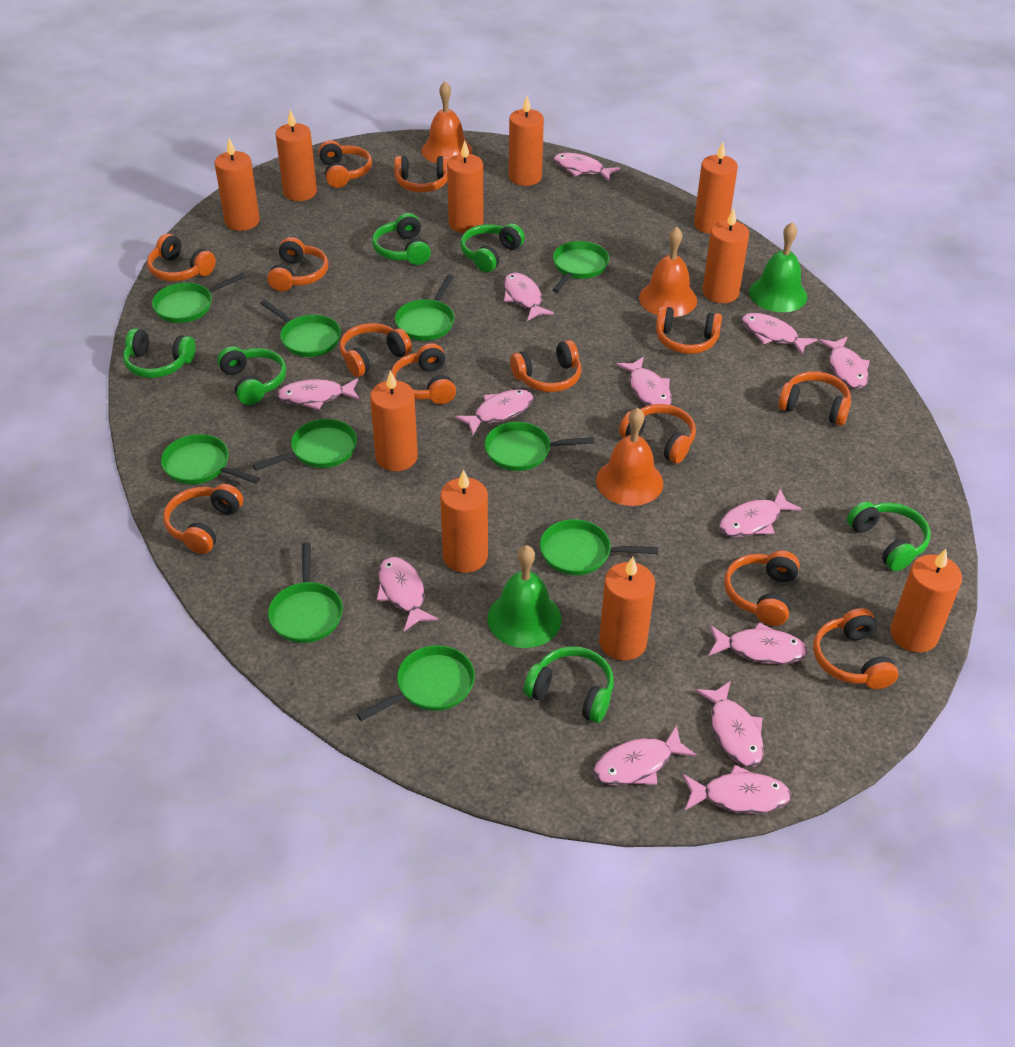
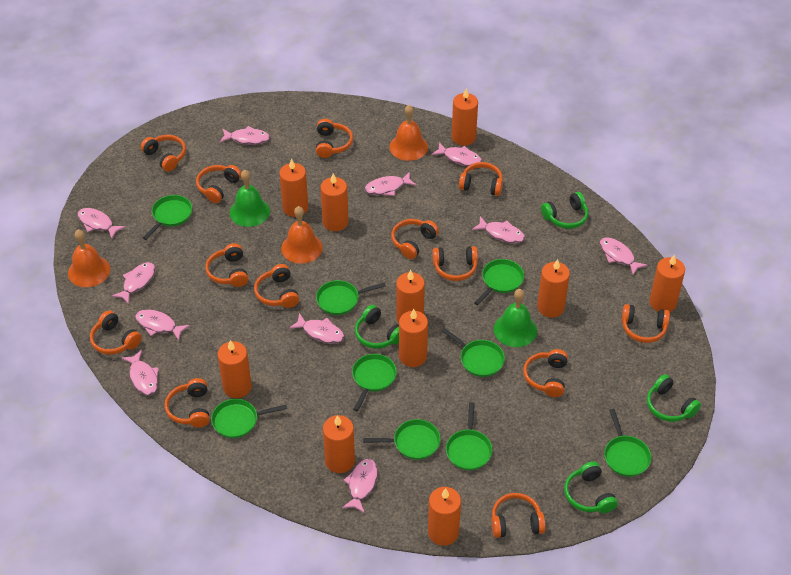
green headphones: [123,328,196,378] [217,346,286,405] [372,213,431,265] [460,224,525,272] [524,646,614,723] [847,501,930,571] = 6 -> [355,305,399,349] [541,192,588,229] [564,461,618,513] [647,374,701,422] = 4
green pan: [152,273,245,323] [161,434,260,484] [253,419,357,471] [260,300,341,357] [268,542,343,643] [357,645,475,721] [395,274,454,341] [484,422,594,471] [540,519,658,575] [553,241,609,293] = 10 -> [143,195,192,240] [211,399,287,438] [316,280,386,315] [352,354,397,412] [363,419,441,460] [441,328,505,377] [446,402,492,470] [474,259,524,305] [604,409,651,477] = 9
pink fish: [277,378,360,410] [377,557,439,631] [455,389,533,435] [504,272,554,321] [553,153,620,181] [593,725,697,785] [616,357,672,406] [683,765,791,814] [695,681,764,767] [709,622,808,664] [719,489,802,537] [742,313,818,356] [819,337,870,389] = 13 -> [77,208,125,238] [112,262,156,304] [122,350,159,395] [135,309,190,341] [220,126,270,145] [289,313,345,343] [342,459,378,513] [365,172,416,196] [432,142,482,166] [472,216,525,243] [600,237,647,275] = 11

